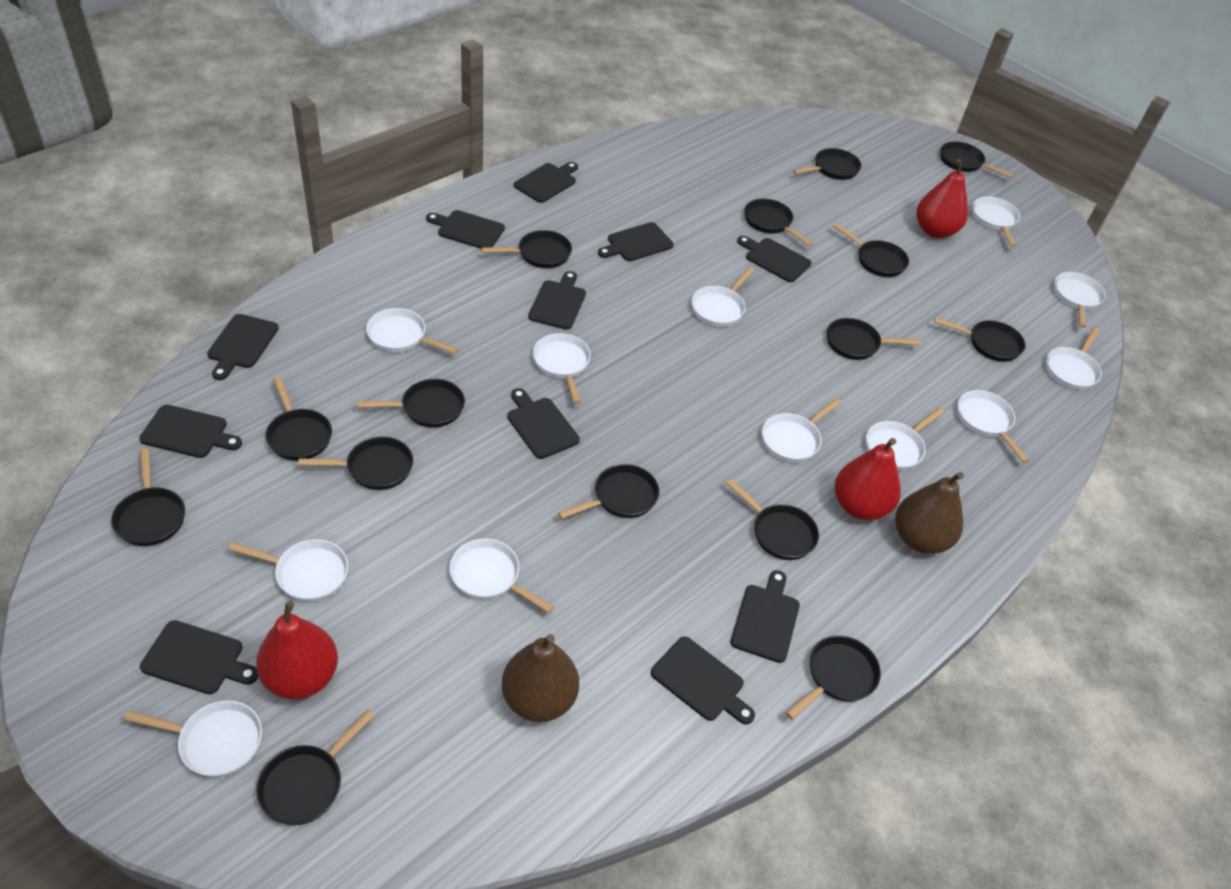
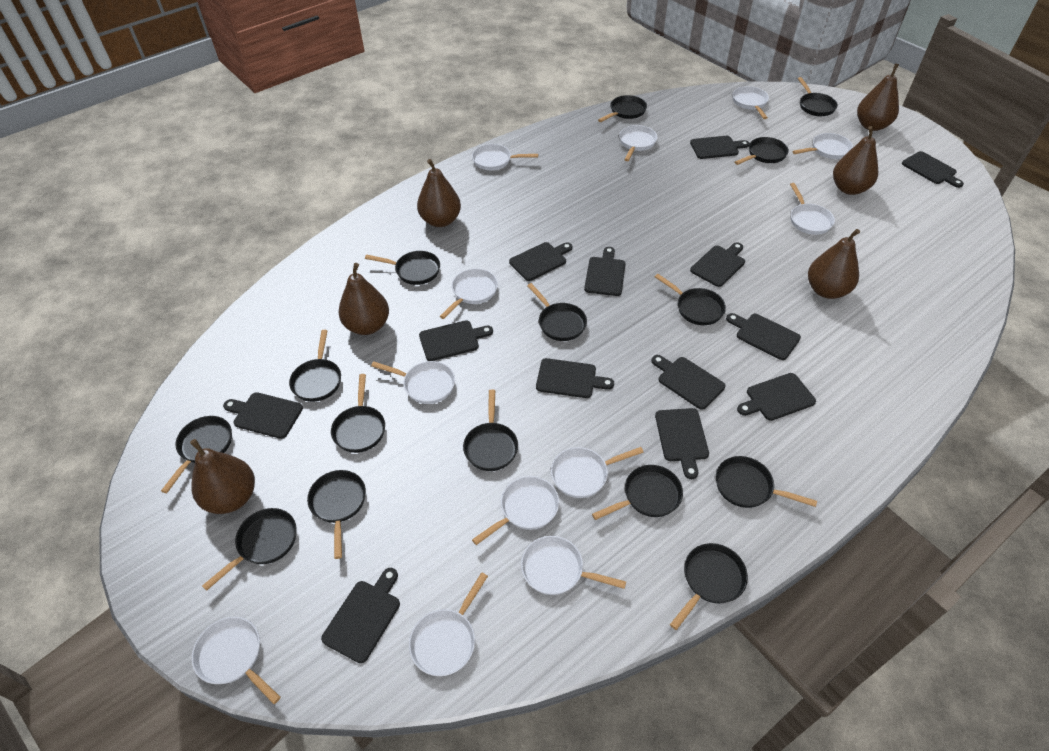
black cutting board: [139,405,242,458] [140,620,258,694] [207,314,279,380] [426,210,505,249] [507,388,580,459] [514,162,578,203] [528,271,586,330] [598,222,674,261] [651,636,755,725] [731,570,800,663] [737,236,811,282] = 11 -> [223,392,303,439] [321,568,400,663] [419,320,493,361] [509,242,573,281] [536,358,614,398] [584,247,626,296] [651,355,725,410] [655,408,709,479] [690,136,750,159] [690,242,745,287] [726,313,801,360] [737,373,816,421] [902,151,964,188] = 13
brown pear: [502,634,579,722] [895,472,964,554] = 2 -> [190,439,255,514] [338,263,389,335] [417,159,461,227] [808,229,860,299] [833,126,878,195] [857,63,899,131] = 6
red pear: [256,601,338,699] [835,438,901,520] [917,159,968,238] = 3 -> none = 0

